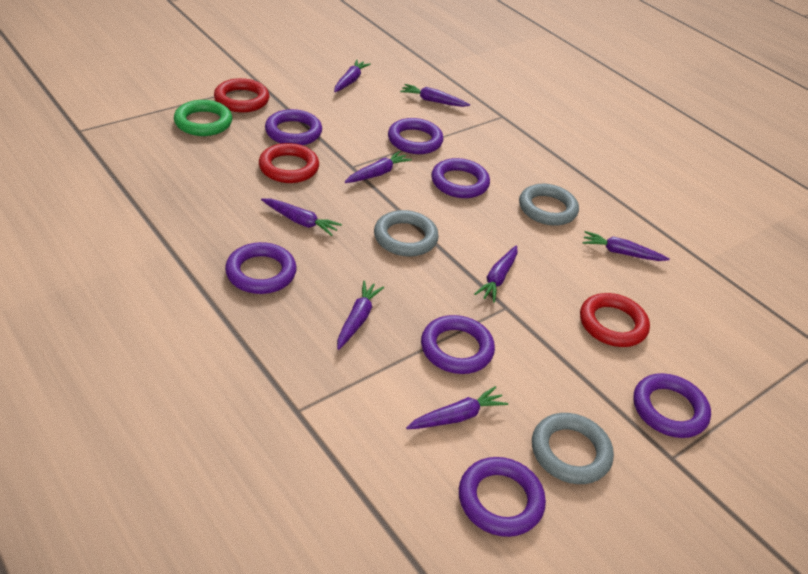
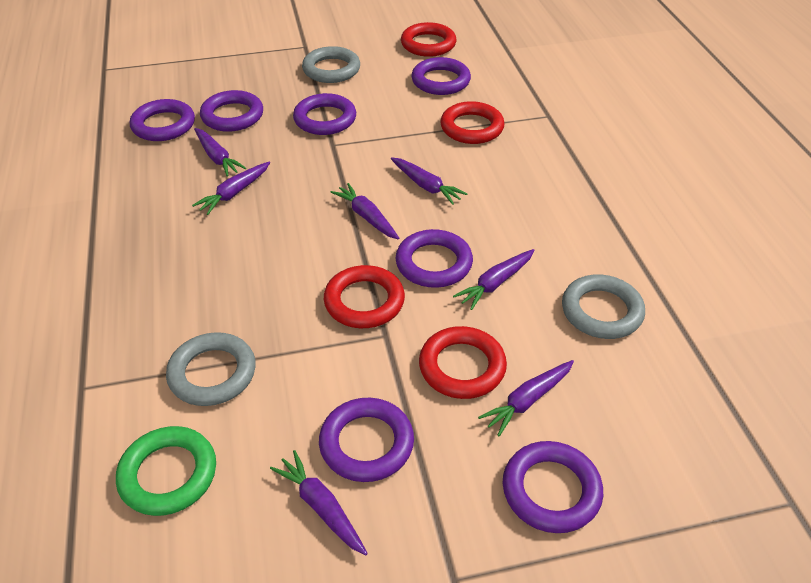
purple carrot: [261,198,342,236] [334,60,371,92] [337,281,384,350] [345,151,412,183] [400,84,470,107] [406,386,508,429] [474,245,518,303] [583,231,670,261] = 8 -> [192,162,270,215] [194,128,246,177] [270,450,368,555] [331,183,399,240] [391,157,468,205] [453,249,535,310] [478,360,574,436] = 7
red ring: [214,78,269,113] [259,143,319,183] [580,293,650,347] = 3 -> [324,265,405,328] [401,22,456,57] [419,326,507,399] [440,101,505,144] = 4

